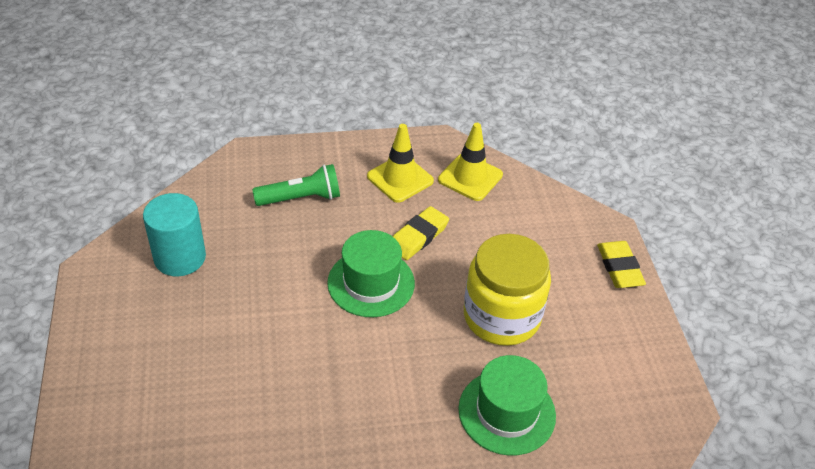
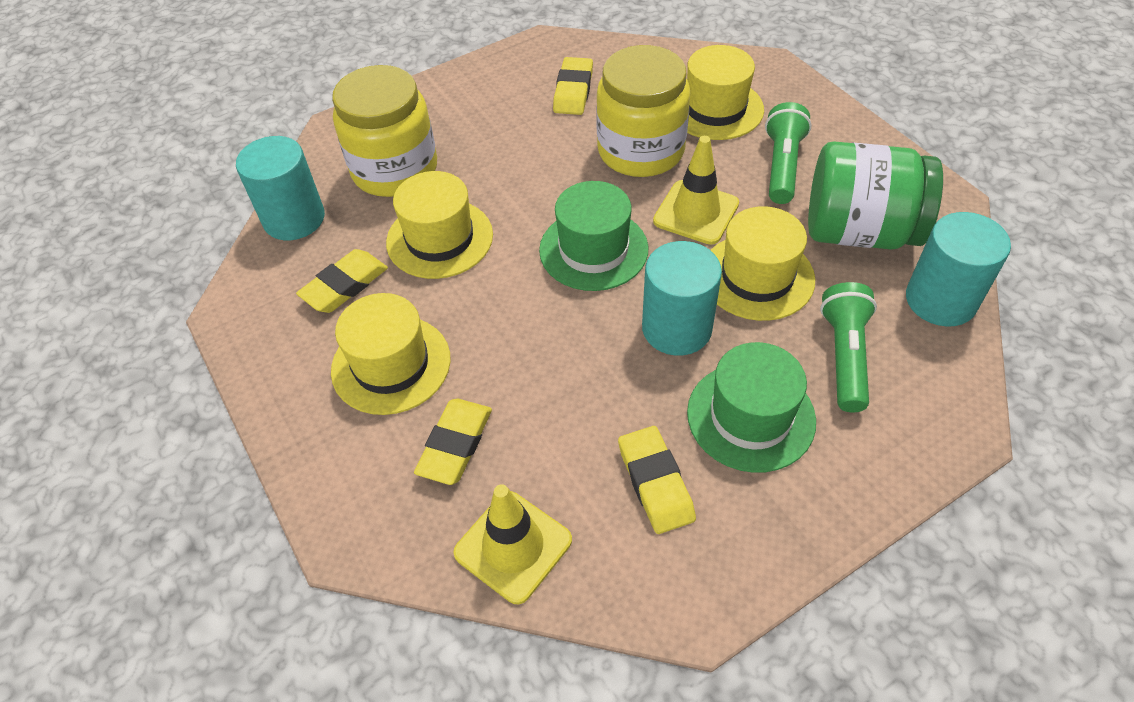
green flashlight: [252,164,340,206] = 1 -> [765,102,812,204] [820,282,877,412] = 2
green jar: none = 0 -> [808,141,943,250] = 1
turquoise cylinder: [143,193,206,276] = 1 -> [236,136,325,240] [642,241,722,356] [906,212,1011,327] = 3
yellow eraser: [392,206,449,260] [597,241,646,288] = 2 -> [296,249,388,313] [414,399,492,485] [553,57,593,115] [618,426,696,534] = 4
yellow hat: none = 0 -> [331,293,451,415] [386,171,493,279] [687,45,764,140] [710,206,815,321] = 4
yellow jar: [464,234,551,346] = 1 -> [332,65,437,197] [596,45,690,177] = 2

